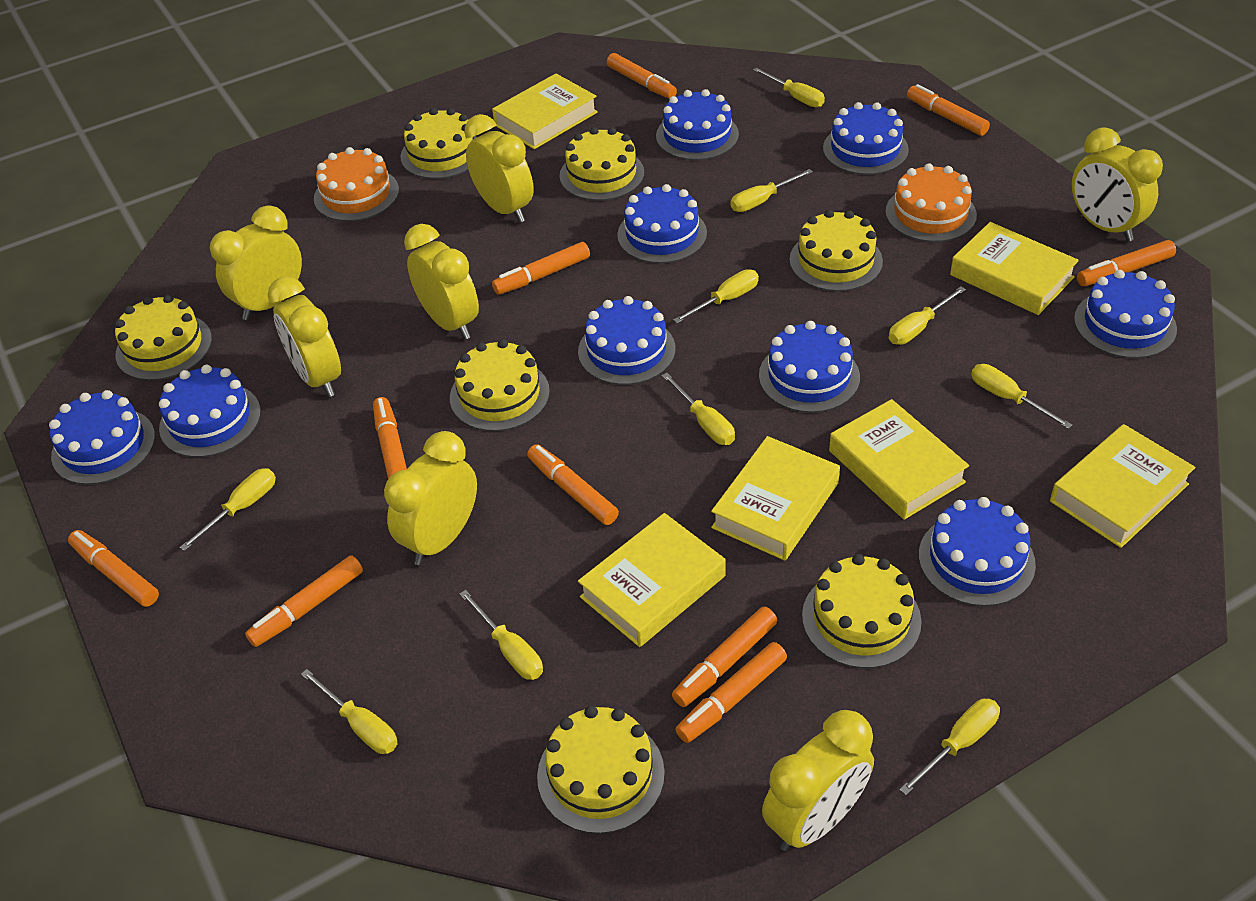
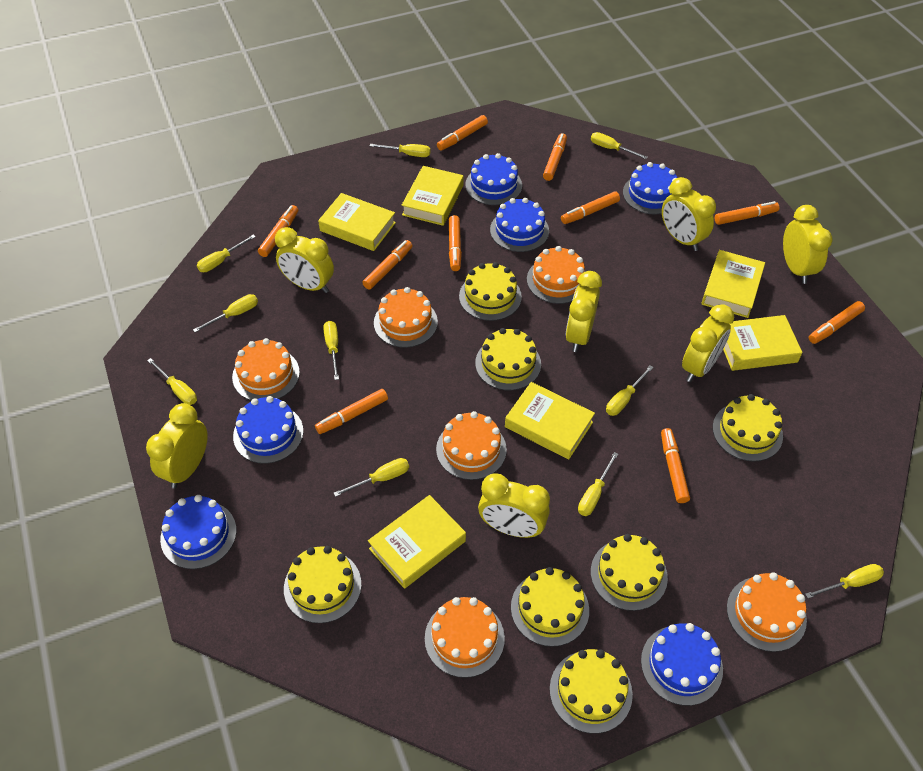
blue cake: [49,390,155,485] [159,365,261,457] [578,296,675,385] [617,184,707,263] [656,89,739,160] [759,321,860,413] [823,102,909,175] [919,497,1036,606] [1074,270,1177,358] = 9 -> [160,495,236,569] [233,396,304,464] [465,153,522,205] [490,198,549,252] [623,162,677,215] [641,623,723,706] = 6
orange cake: [314,147,399,221] [885,163,977,242] = 2 -> [232,338,300,400] [374,287,438,348] [425,597,505,678] [436,411,507,480] [527,246,585,304] [727,572,807,652] = 6

